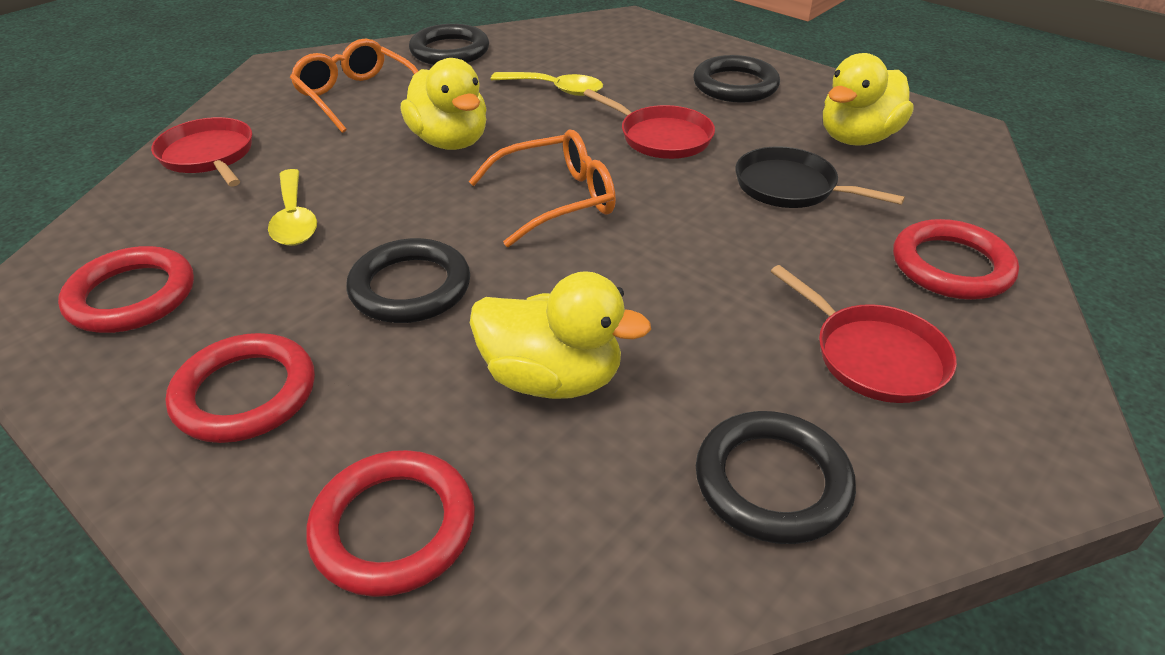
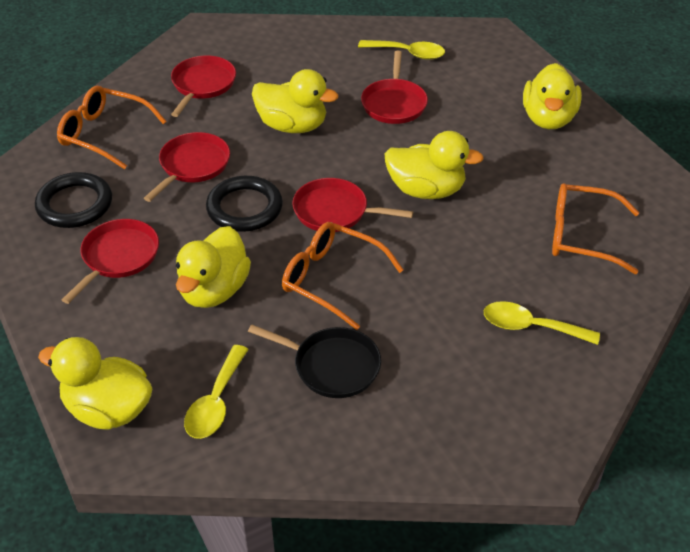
black ring: [347,238,470,323] [409,24,489,65] [693,55,780,103] [696,411,856,544] = 4 -> [35,172,112,228] [206,176,283,232] = 2
orange glasses: [290,39,418,133] [468,130,616,247] = 2 -> [57,86,167,169] [282,222,403,330] [552,183,639,274] = 3
red pan: [151,117,252,187] [583,89,715,159] [771,265,957,403] = 3 -> [62,219,159,304] [144,132,230,202] [171,56,236,117] [292,178,413,232] [361,51,428,124] = 5
red ring: [58,246,194,333] [166,333,315,443] [306,450,475,597] [893,219,1019,300] = 4 -> none = 0
yellow duck: [400,58,487,150] [470,271,651,399] [823,53,913,146] = 3 -> [38,337,152,430] [176,226,251,308] [252,69,338,133] [385,131,484,199] [523,63,582,129] = 5
yellow spoon: [268,169,317,246] [491,72,603,96] = 2 -> [184,345,249,439] [358,40,445,60] [484,301,600,345] = 3

